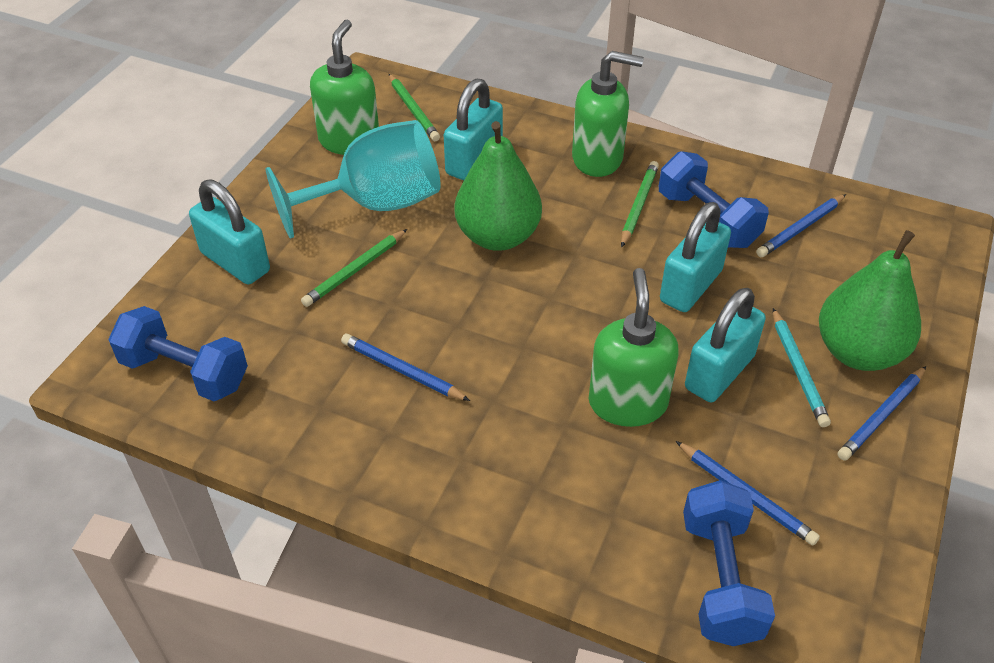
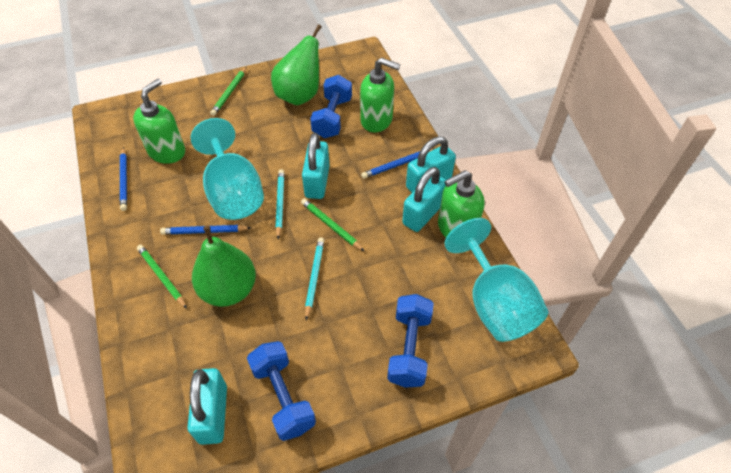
blue pencil: [341,334,470,401] [676,441,820,545] [756,194,846,257] [838,366,926,461] = 4 -> [120,147,127,211] [160,225,251,235] [361,149,434,179] = 3
turquoise goblet: [266,120,440,238] = 1 -> [191,118,264,220] [444,218,548,342] = 2
turquoise pencil: [773,308,831,427] = 1 -> [275,169,285,239] [305,237,324,320] = 2

